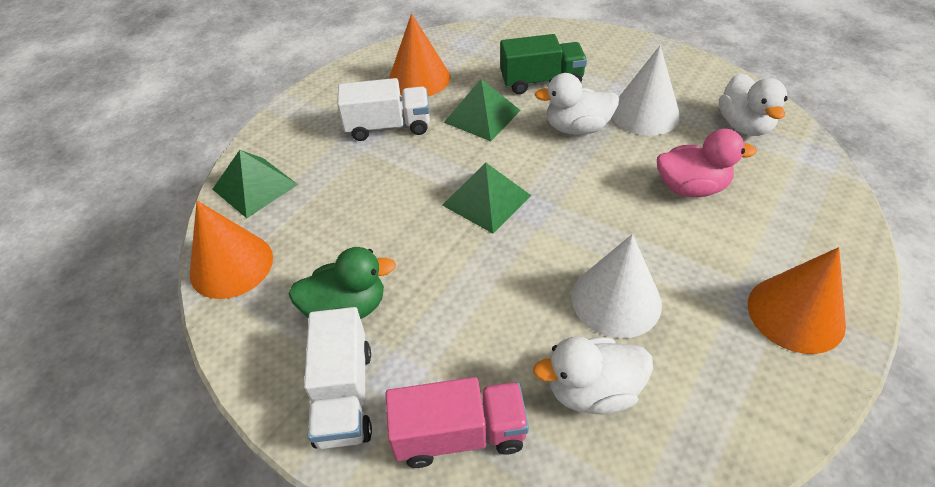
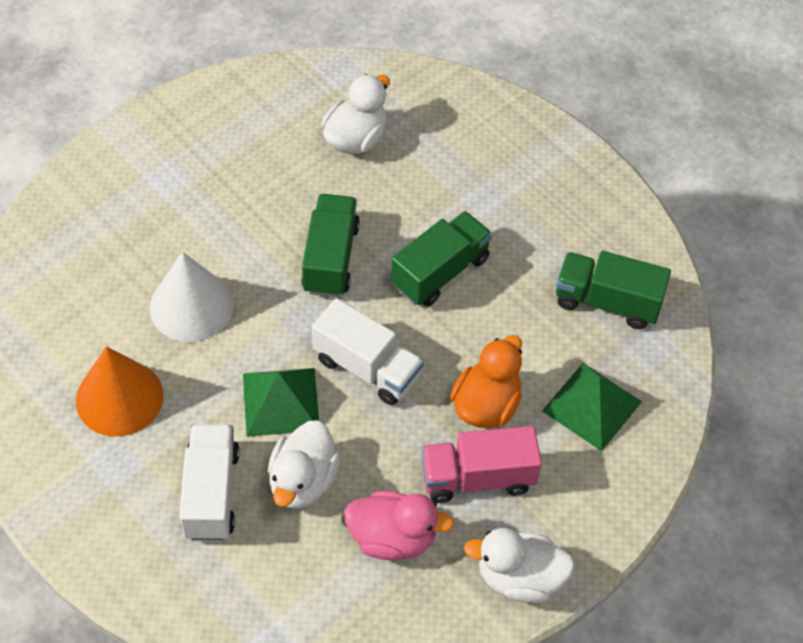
green duck: [288,247,396,319] = 1 -> none = 0
green pyramid: [213,150,298,218] [442,163,531,233] [443,79,521,141] = 3 -> [243,368,319,437] [542,363,642,451] = 2
green truck: [500,34,587,94] = 1 -> [301,194,360,297] [391,211,492,307] [556,251,671,329] = 3
orange cone: [190,201,273,299] [389,13,451,96] [748,247,846,354] = 3 -> [76,346,163,437] = 1
orange duck: none = 0 -> [450,335,522,428] = 1
white cone: [571,234,662,338] [612,45,680,136] = 2 -> [149,252,234,342] = 1

